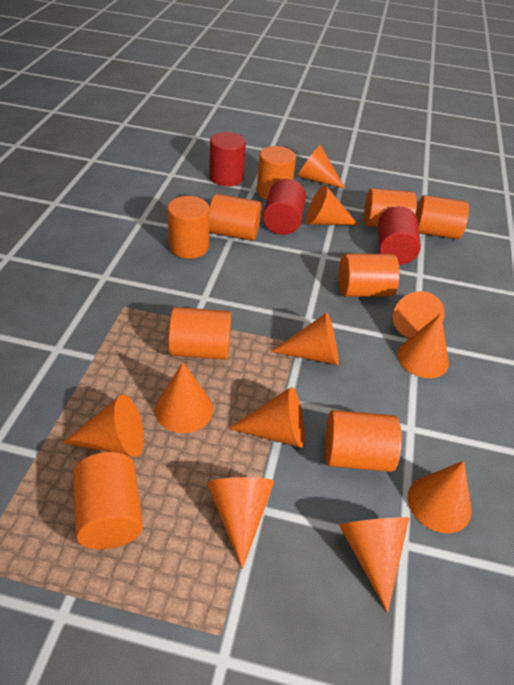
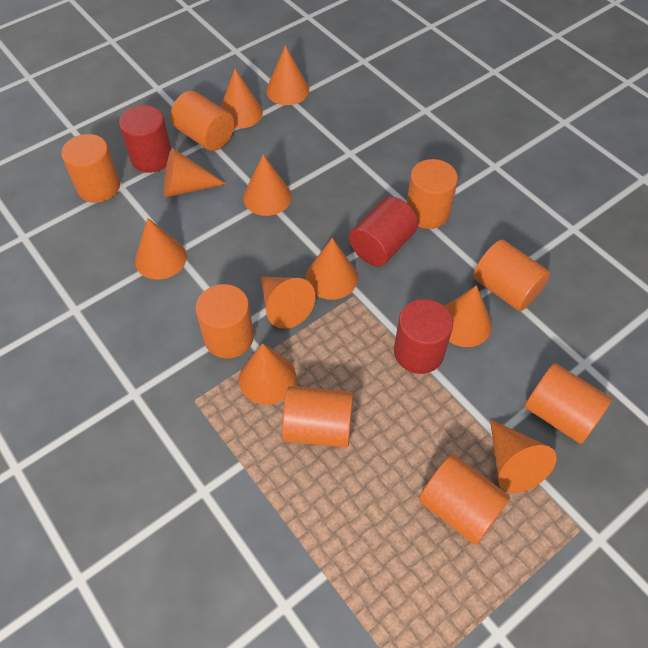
orange cone: [62,395,144,457] [155,363,213,433] [207,477,274,569] [228,387,305,448] [271,313,339,365] [297,145,345,189] [306,185,359,225] [339,517,409,613] [393,291,445,338] [397,313,449,378] [408,461,472,533] = 11 -> [135,218,187,280] [164,148,226,197] [220,69,263,129] [239,343,296,405] [243,154,292,216] [261,277,315,329] [266,45,309,105] [305,238,358,300] [445,285,492,347] [490,419,557,493] = 10
orange cylinder: [73,452,143,549] [167,196,210,259] [168,307,231,360] [209,194,261,241] [257,146,296,200] [325,410,402,472] [339,254,400,297] [364,188,417,227] [416,195,469,239] = 9 -> [61,134,120,203] [170,91,234,151] [195,284,254,359] [282,386,353,448] [407,159,458,229] [419,454,510,545] [473,240,550,311] [525,363,612,444] = 8

